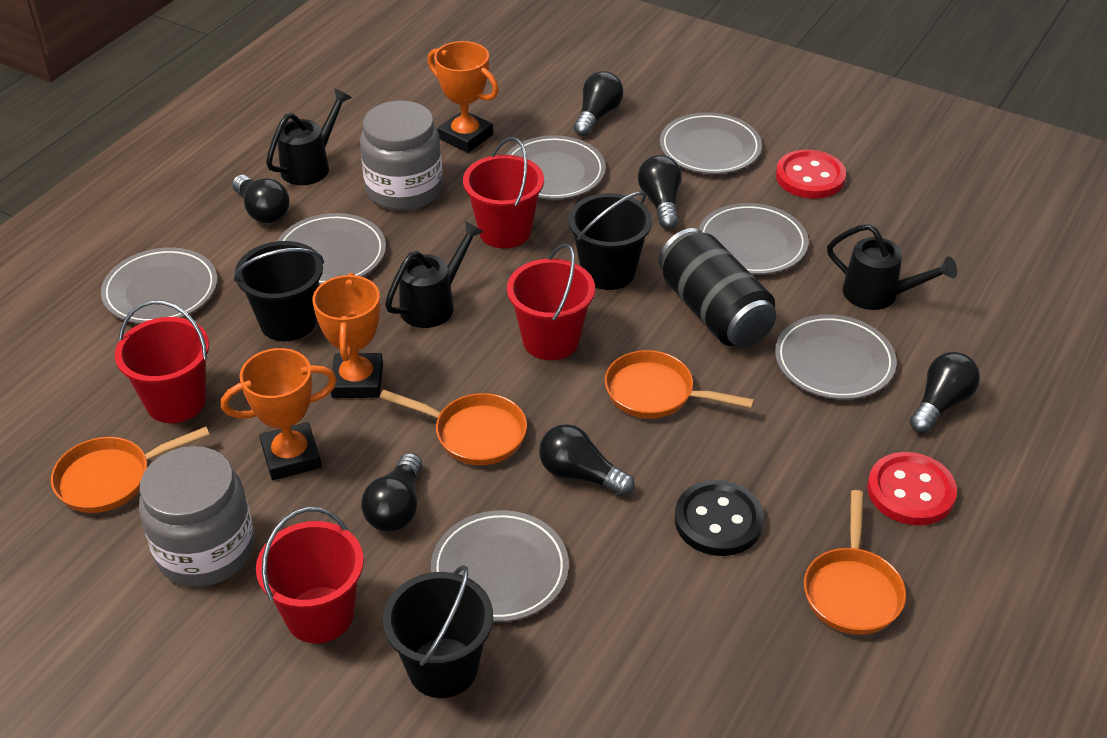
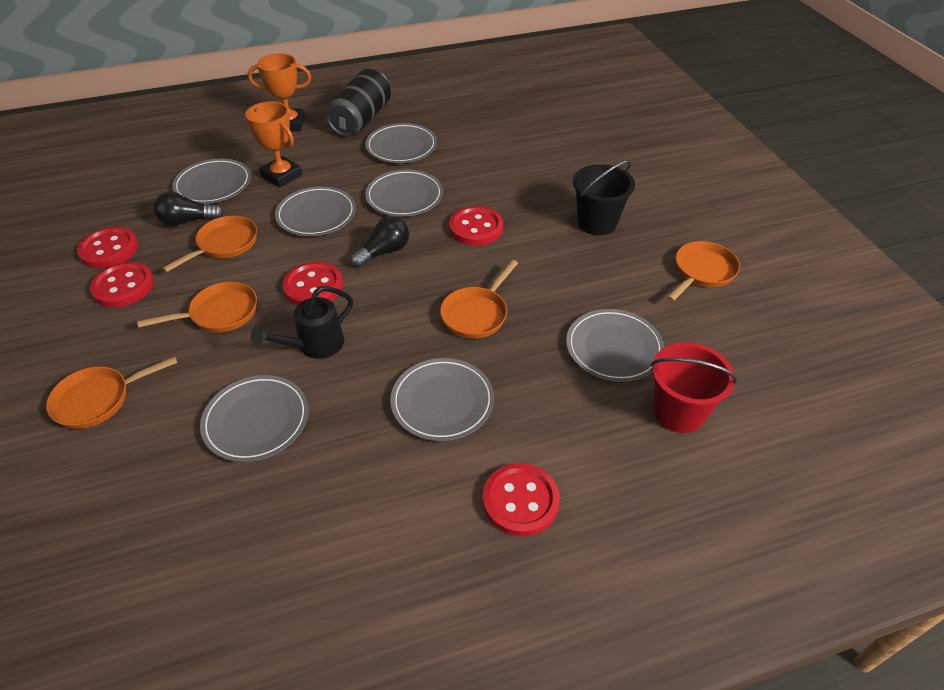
black bucket: [234,241,324,341] [383,565,493,698] [568,191,652,290] = 3 -> [573,160,635,235] = 1
black button: [675,480,764,556] = 1 -> none = 0
black light bulb: [232,175,290,223] [361,453,422,532] [539,424,635,496] [574,71,624,136] [638,155,682,229] [909,352,980,433] = 6 -> [153,192,224,226] [350,217,409,268] = 2
black watering can: [266,88,352,185] [385,221,484,328] [827,224,957,310] = 3 -> [251,286,353,359] = 1
grey jar: [139,446,254,587] [360,101,443,211] = 2 -> none = 0
orange pan: [51,427,210,513] [379,390,527,465] [605,350,754,419] [804,490,906,635] = 4 -> [46,356,177,429] [137,282,257,333] [162,216,257,272] [440,260,518,339] [667,241,740,301] = 5
orange trophy: [221,348,337,480] [313,273,383,398] [428,41,499,153] = 3 -> [245,101,303,188] [248,53,311,131] = 2
red bucket: [115,300,209,423] [256,507,364,643] [463,137,544,248] [507,243,595,360] = 4 -> [651,342,738,433] = 1
red button: [776,150,846,199] [867,452,957,525] = 2 -> [77,227,138,268] [90,262,154,307] [282,262,343,305] [449,206,503,245] [483,463,560,536] = 5

